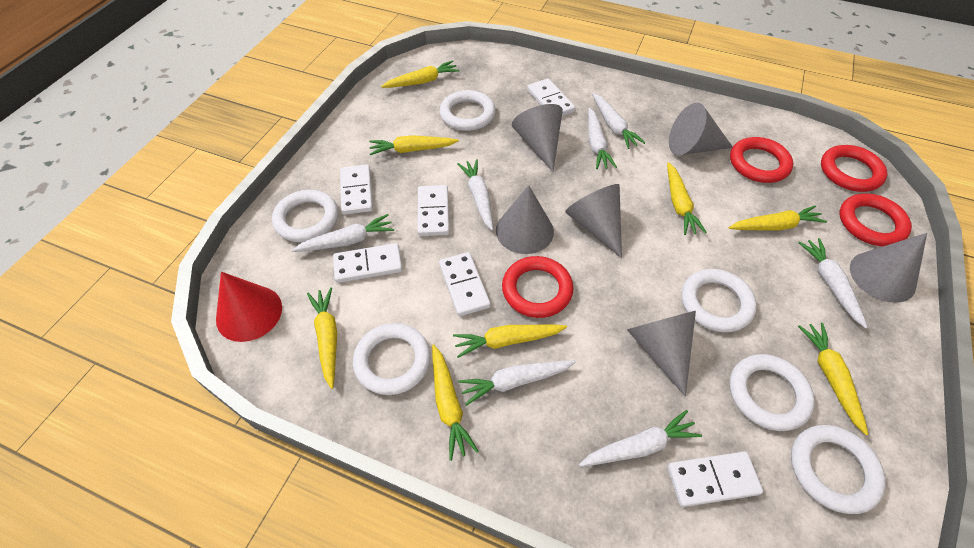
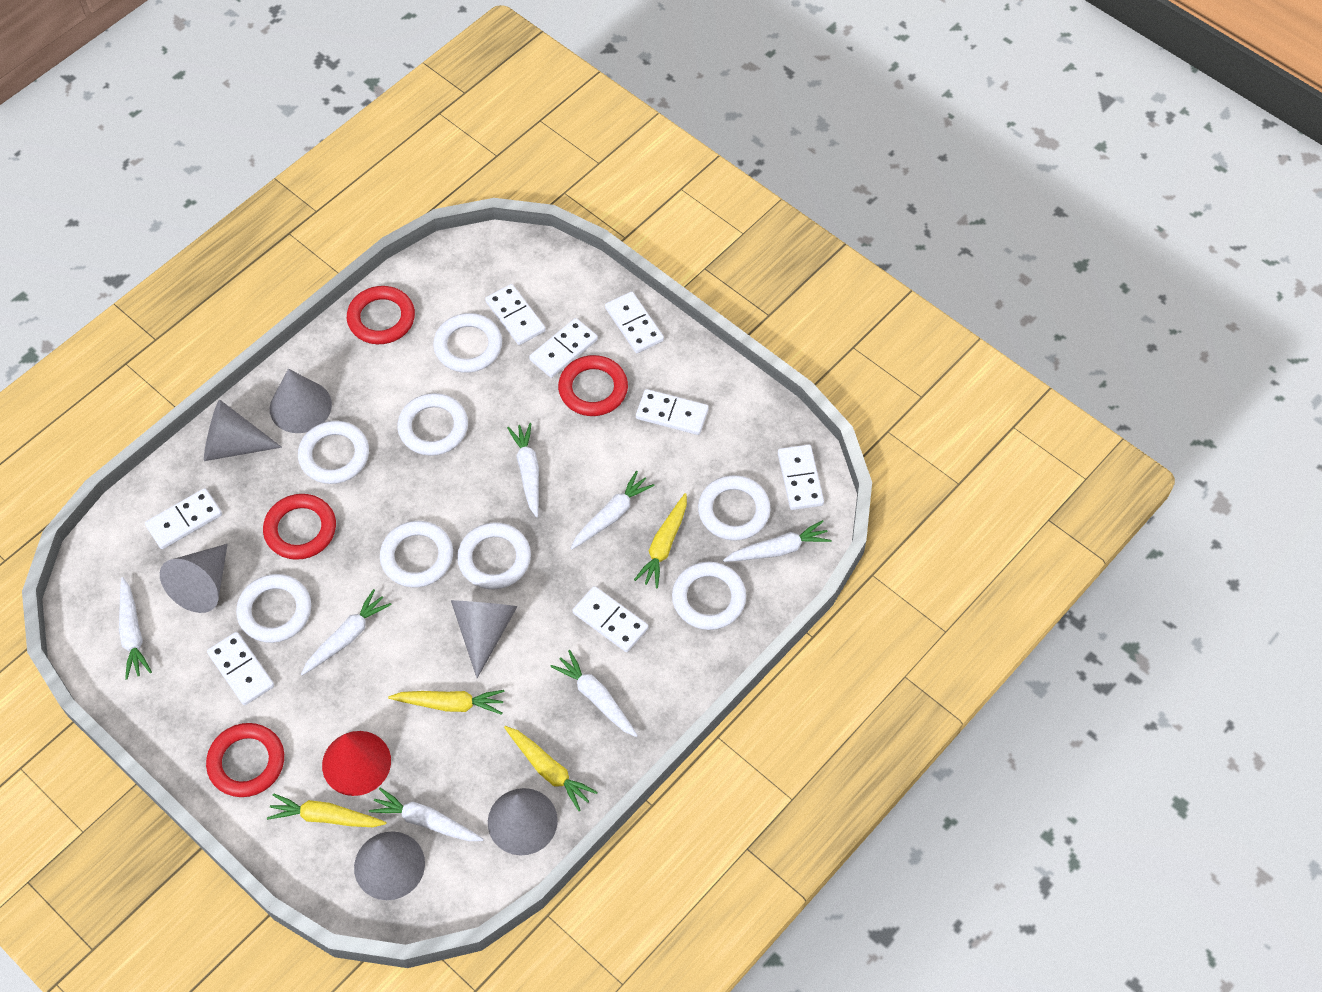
white domino: [333,243,402,283] [340,164,373,215] [417,185,449,236] [439,252,491,316] [527,78,575,116] [667,451,763,507] = 6 -> [145,488,222,549] [207,632,274,705] [485,284,546,345] [529,318,598,378] [573,586,648,652] [605,292,664,353] [636,389,709,435] [778,445,824,510] = 8
white ring: [272,190,338,242] [353,323,431,395] [440,90,496,131] [682,269,757,332] [730,354,815,431] [791,425,886,514] = 6 -> [236,574,311,643] [298,421,369,484] [380,521,453,587] [397,393,468,456] [433,313,502,373] [457,522,531,589] [672,562,746,630] [698,475,771,541] = 8
yellow carrot: [307,287,337,389] [369,135,459,155] [381,61,460,88] [432,344,479,461] [453,325,567,358] [667,162,707,235] [728,205,827,231] [798,323,868,435] = 8 -> [267,793,387,827] [388,690,505,715] [504,726,598,811] [634,493,687,589] = 4

